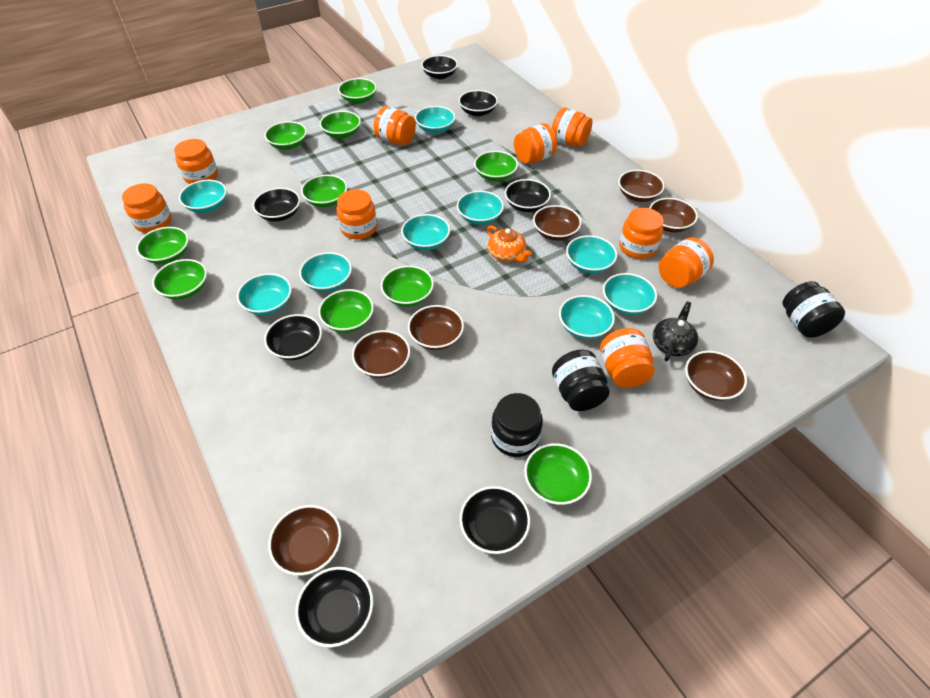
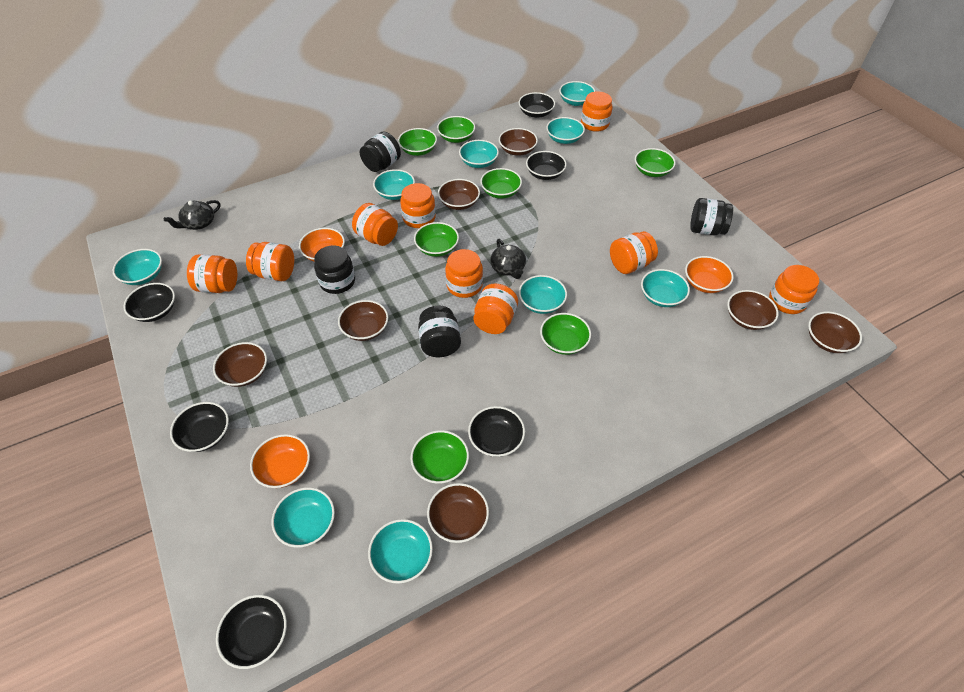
black bowl: [253,188,300,222] [264,314,322,360] [295,567,373,647] [421,55,458,79] [459,90,498,116] [460,486,530,554] [505,179,551,212] = 7 -> [123,283,175,322] [170,402,229,452] [216,595,287,669] [468,406,525,457] [519,92,555,118] [526,151,567,180] = 6
black jar: [491,393,543,457] [552,350,610,411] [782,281,845,338] = 3 -> [314,245,355,294] [360,132,401,172] [418,306,461,357] [690,198,733,235] = 4
black teapot: [653,301,698,362] = 1 -> [164,200,221,230] [490,239,526,279] = 2
green bowl: [136,227,189,264] [152,259,207,300] [264,121,307,150] [301,175,347,207] [318,289,374,333] [320,111,361,139] [338,78,377,104] [381,265,434,307] [474,151,518,181] [524,443,592,505] = 10 -> [398,128,437,156] [410,430,469,484] [414,222,459,257] [437,116,475,143] [480,168,522,199] [540,313,591,355] [635,148,676,177] = 7
orange bowl: none = 0 -> [250,434,310,488] [299,228,345,262] [685,256,734,293] = 3
orange teapot: [487,225,532,262] = 1 -> none = 0

